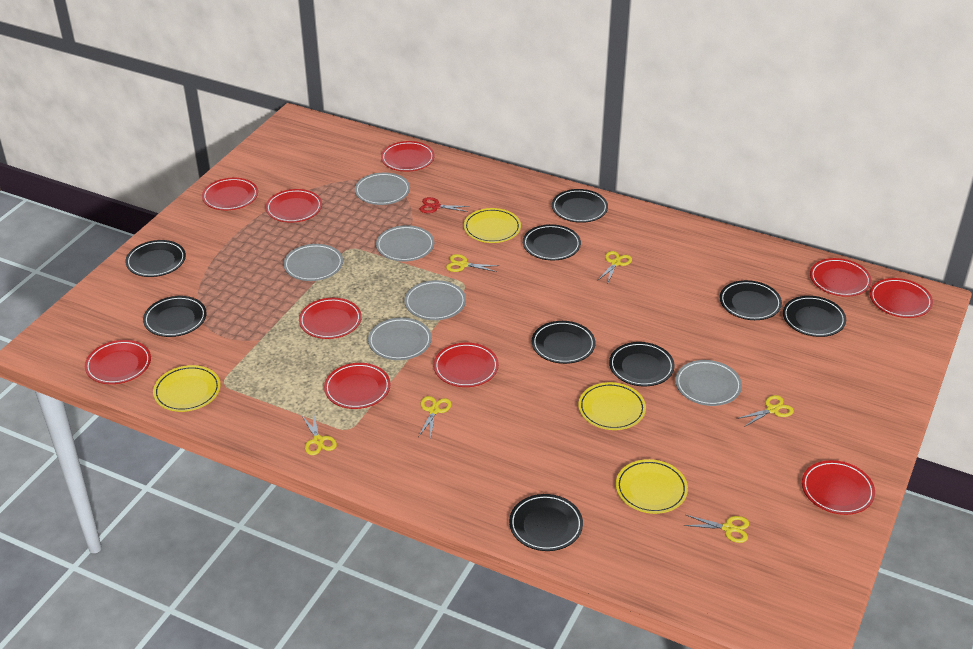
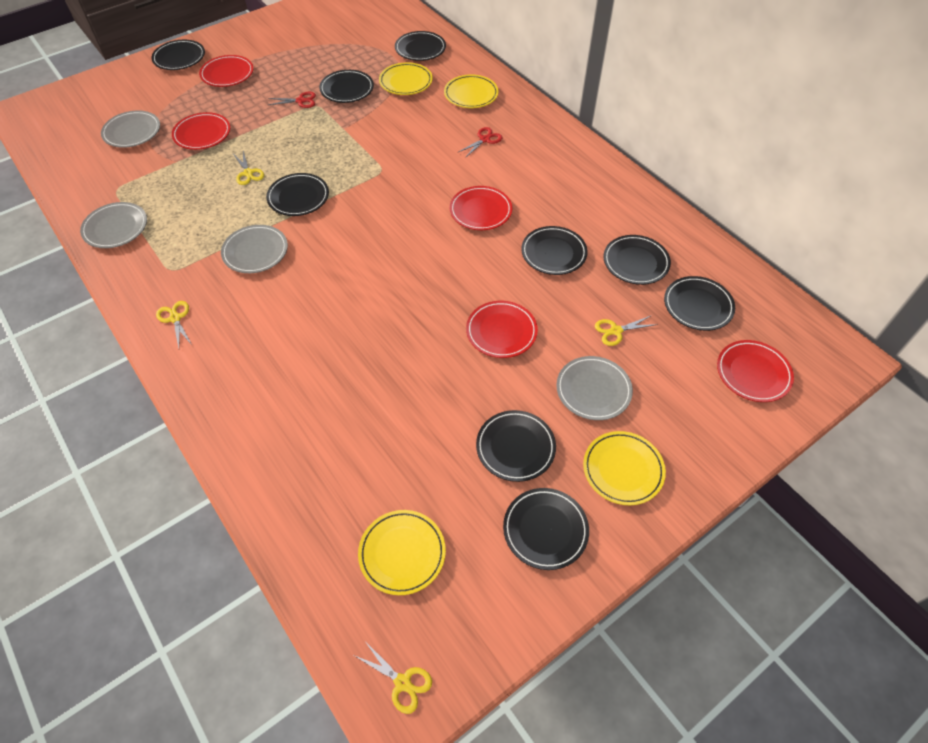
grey plate: [283,244,343,281] [355,172,410,205] [368,317,432,360] [376,225,434,261] [404,280,466,320] [675,360,742,406] = 6 -> [80,202,147,248] [101,110,160,148] [221,225,288,273] [556,356,633,420] = 4
red plate: [85,340,151,384] [202,178,258,210] [265,189,322,223] [299,298,362,339] [324,363,390,409] [381,141,435,172] [434,343,499,387] [802,460,875,515] [810,258,871,297] [870,278,933,318] = 10 -> [172,112,230,150] [199,55,253,87] [450,186,512,230] [466,301,538,358] [717,340,794,402] = 5
red scissors: [420,197,470,213] = 1 -> [268,92,316,108] [457,127,502,158] = 2
yellow scissors: [302,412,337,455] [418,396,451,438] [446,254,499,272] [597,251,632,282] [684,515,749,543] [737,395,794,427] = 6 -> [156,301,192,348] [233,151,264,185] [355,640,432,714] [595,315,658,346] = 4

